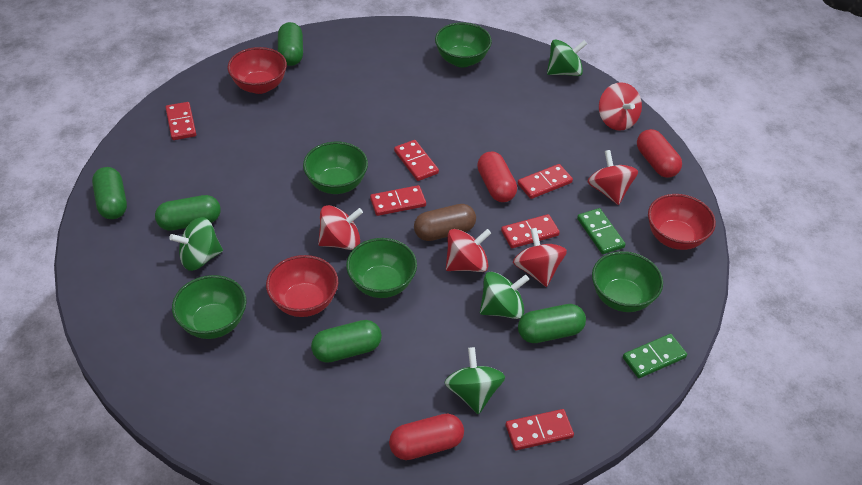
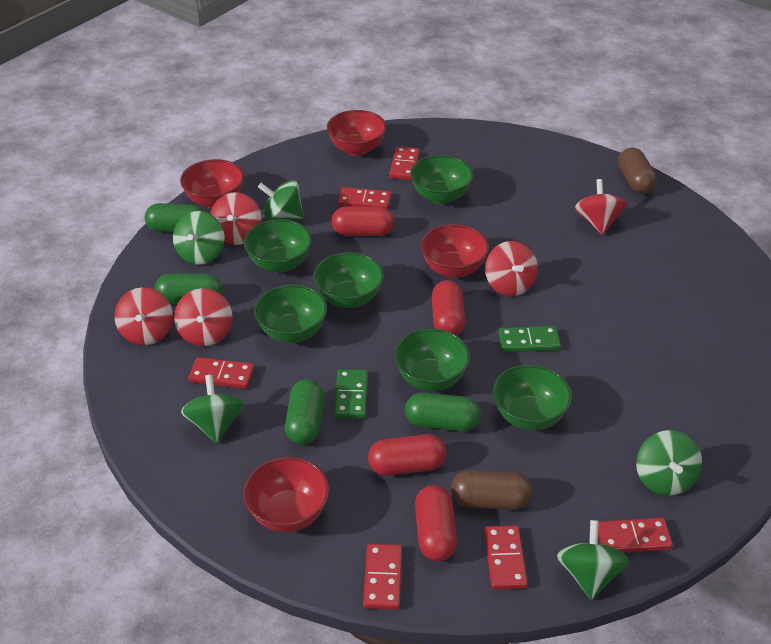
brown capsule: [414,204,476,241] = 1 -> [451,470,532,510] [618,148,657,194] = 2
green bowl: [172,275,247,339] [303,142,368,194] [346,238,417,298] [435,22,492,67] [592,251,663,312] = 5 -> [244,219,312,273] [254,284,327,343] [313,252,384,308] [394,328,470,391] [410,155,474,204] [493,364,572,430] = 6
green capsule: [92,167,127,219] [155,195,221,231] [278,22,303,66] [311,320,382,363] [518,304,586,343] = 5 -> [145,203,205,233] [155,273,223,304] [285,379,324,445] [405,393,481,431] = 4
green spinning top: [169,217,223,271] [445,347,505,414] [480,272,529,319] [547,39,587,76] = 4 -> [173,211,224,264] [181,375,244,443] [258,180,304,221] [557,520,630,600] [636,430,702,496] = 5
red bowl: [227,47,287,94] [266,255,338,317] [648,194,716,250] = 3 -> [180,159,244,209] [243,457,329,532] [327,110,386,156] [421,224,489,278] = 4
red capsule: [389,414,464,460] [477,151,517,202] [637,129,682,178] = 3 -> [331,207,395,236] [368,434,446,476] [415,485,457,561] [432,280,465,335] = 4

